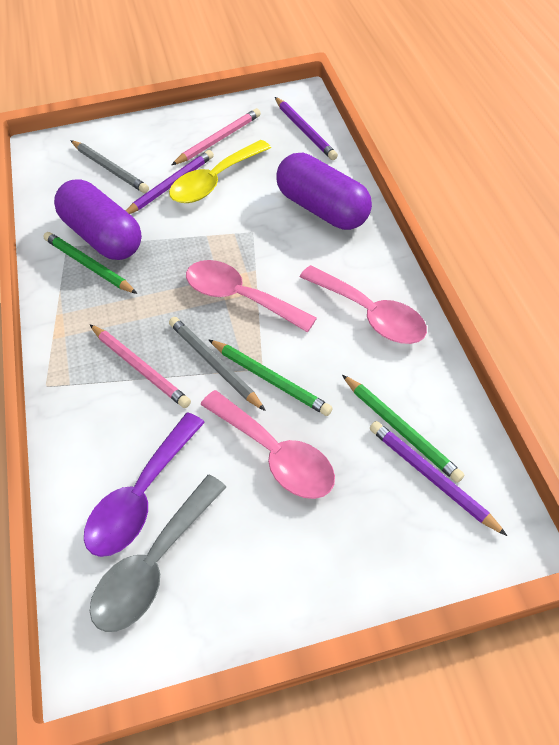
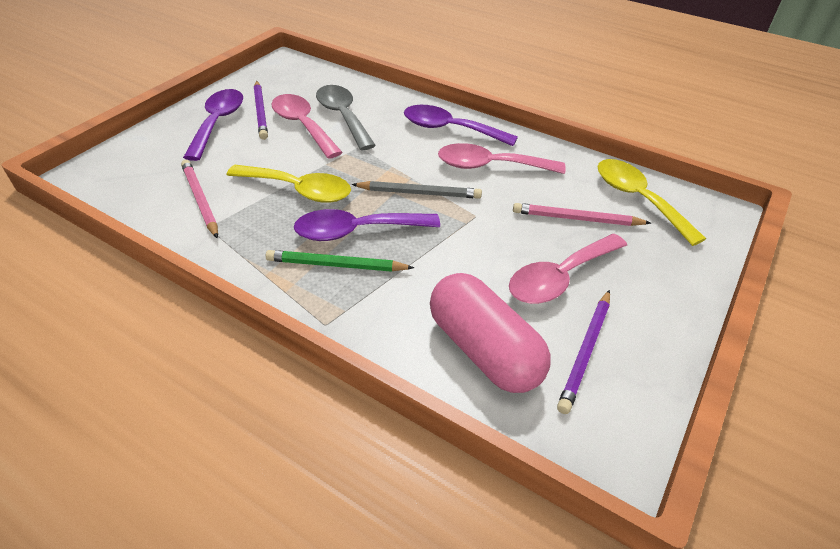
green pencil: [43,232,137,294] [208,339,333,416] [342,375,464,483] = 3 -> [266,250,414,272] = 1
grey pencil: [70,140,149,193] [169,317,266,411] = 2 -> [352,181,482,199] = 1
pink capsule: none = 0 -> [430,273,551,393] = 1
purple capsule: [54,179,142,260] [276,153,372,230] = 2 -> none = 0
purple pencil: [126,150,214,214] [275,97,338,160] [370,421,507,536] = 3 -> [254,81,268,140] [557,290,610,414] = 2
purple spoon: [84,412,205,557] = 1 -> [183,89,243,161] [294,209,440,241] [404,105,518,146] = 3
yellow spoon: [169,140,271,203] = 1 -> [227,165,351,203] [597,159,706,246] = 2

